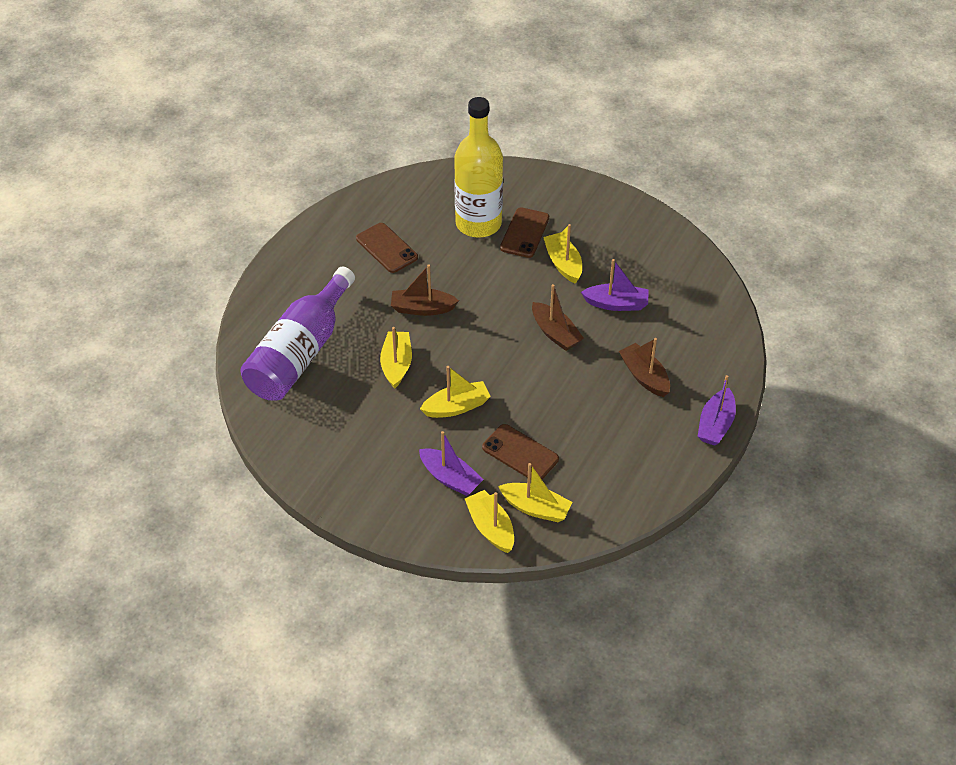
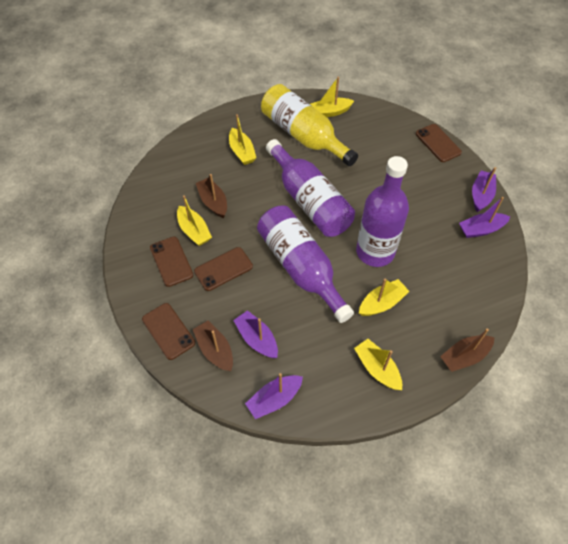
brown phone: [356,223,418,273] [482,424,559,479] [500,207,549,258] = 3 -> [142,303,195,360] [150,237,193,287] [194,247,253,291] [416,124,462,162] = 4
purple boat: [419,431,484,496] [581,259,649,311] [698,375,736,446] = 3 -> [233,310,278,358] [245,373,303,419] [459,197,510,238] [472,167,496,212] = 4
purple bottle: [241,267,355,401] = 1 -> [257,206,354,323] [266,139,355,237] [356,156,409,267] = 3

